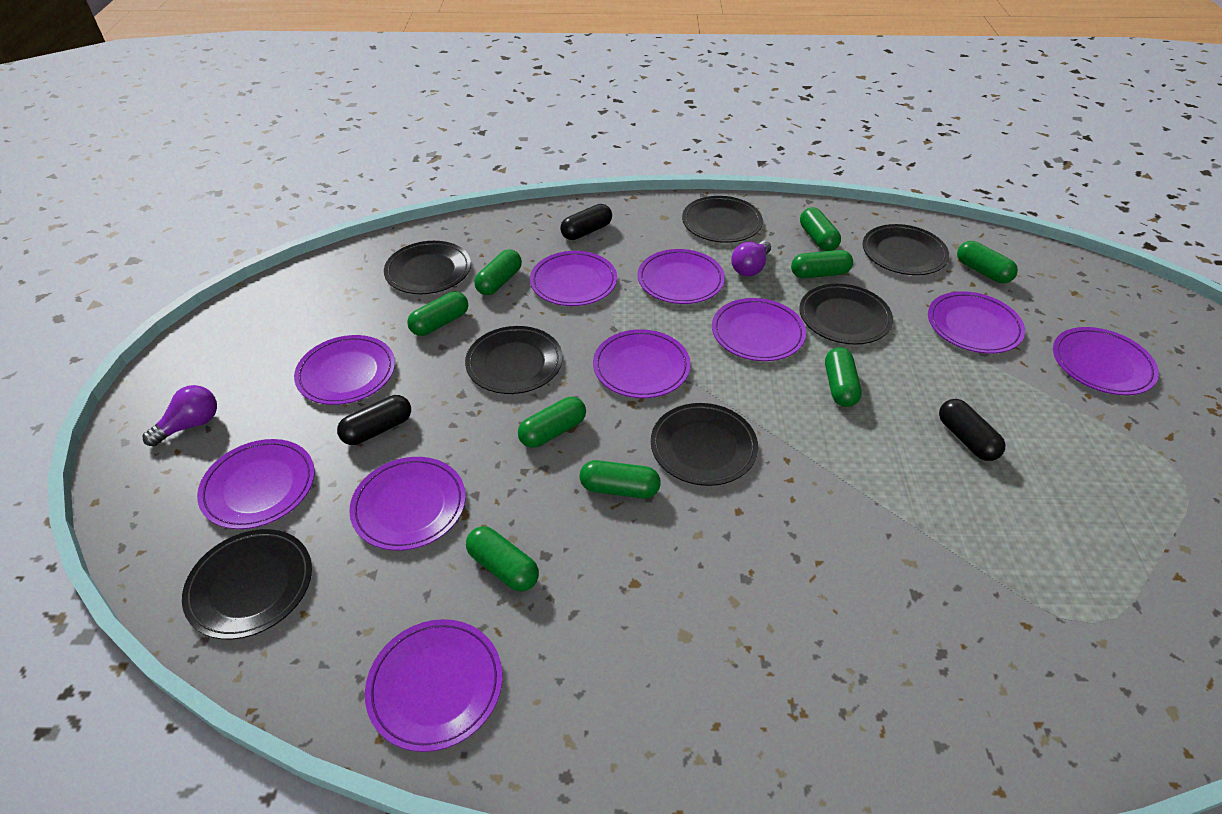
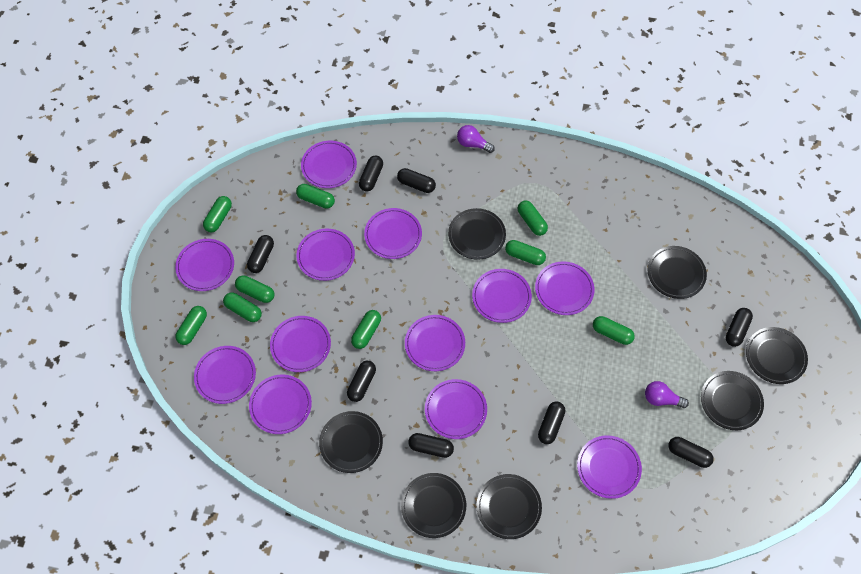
black capsule: [337,395,411,445] [560,204,612,240] [939,399,1006,461] = 3 -> [247,235,274,273] [347,361,376,402] [359,155,383,192] [397,168,436,193] [408,433,454,458] [538,402,565,444] [668,437,714,468] [726,308,753,347] = 8
purple plate: [197,439,315,529] [294,335,395,405] [349,457,466,551] [365,619,502,752] [530,251,617,306] [593,329,691,398] [638,249,725,304] [712,298,806,361] [928,291,1025,354] [1053,327,1159,395] = 10 -> [175,239,234,291] [194,346,256,404] [249,375,312,434] [270,316,331,372] [296,229,355,281] [301,141,357,188] [364,208,422,259] [405,315,465,371] [425,379,487,439] [472,269,532,323] [535,261,594,315] [577,435,642,499] = 12

